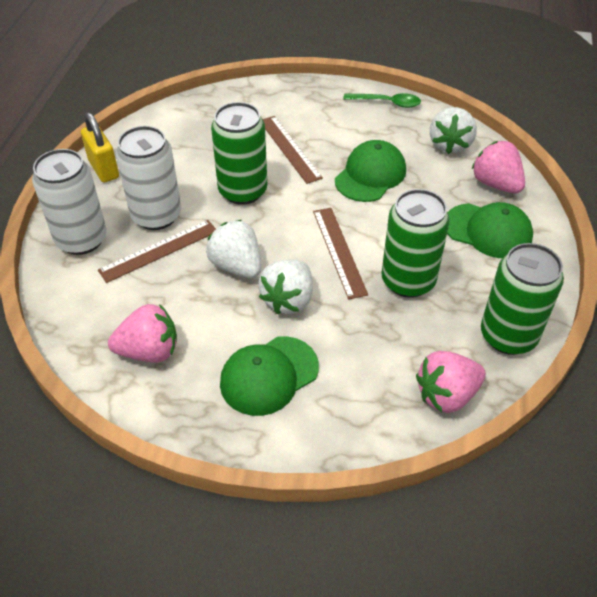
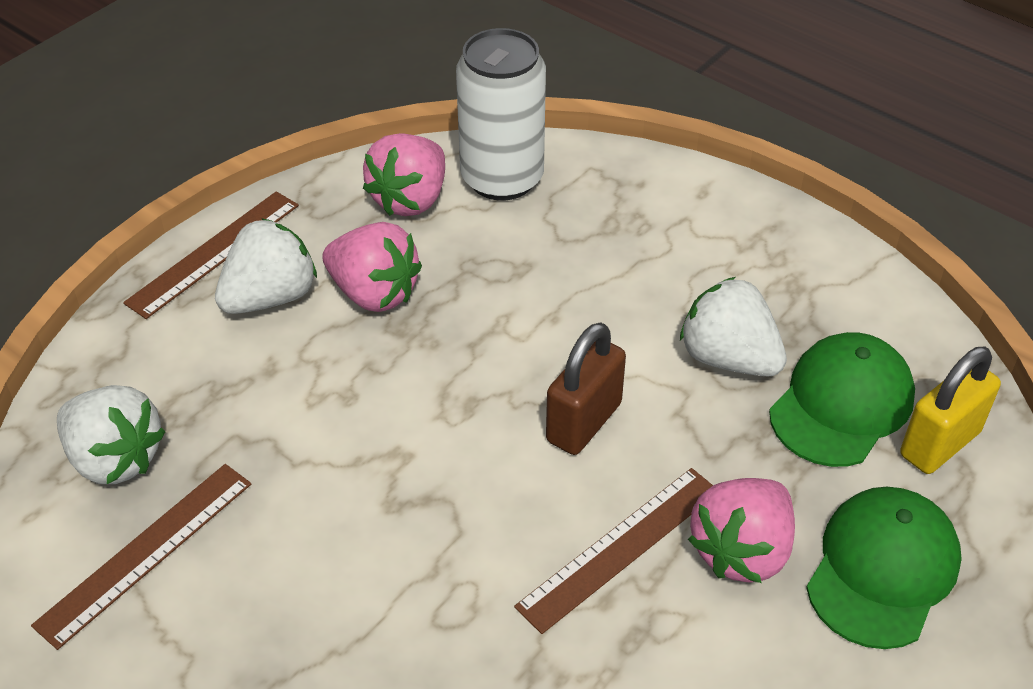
brown padlock: none = 0 -> [546,322,626,455] = 1
green can: [211,102,267,205] [382,189,450,298] [481,243,564,355] = 3 -> none = 0
green cap: [220,336,319,416] [335,140,406,202] [447,202,533,258] = 3 -> [769,332,915,467] [806,487,962,649] = 2
green spoon: [343,93,421,108] = 1 -> none = 0
white can: [32,149,107,255] [116,126,181,230] = 2 -> [456,28,546,201] = 1

